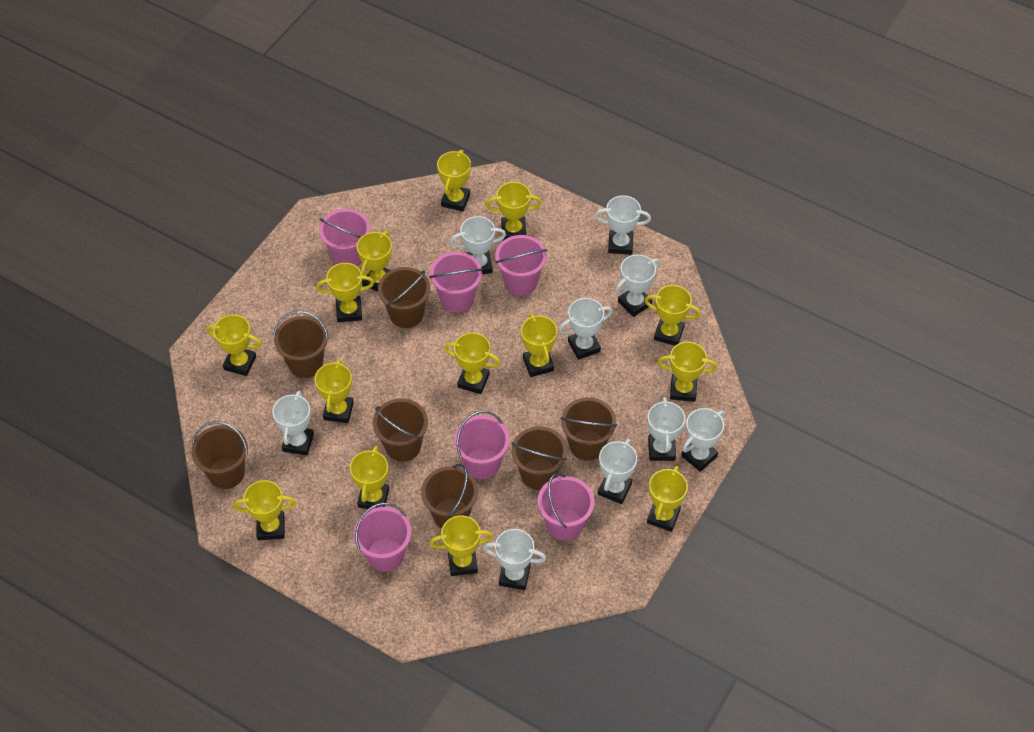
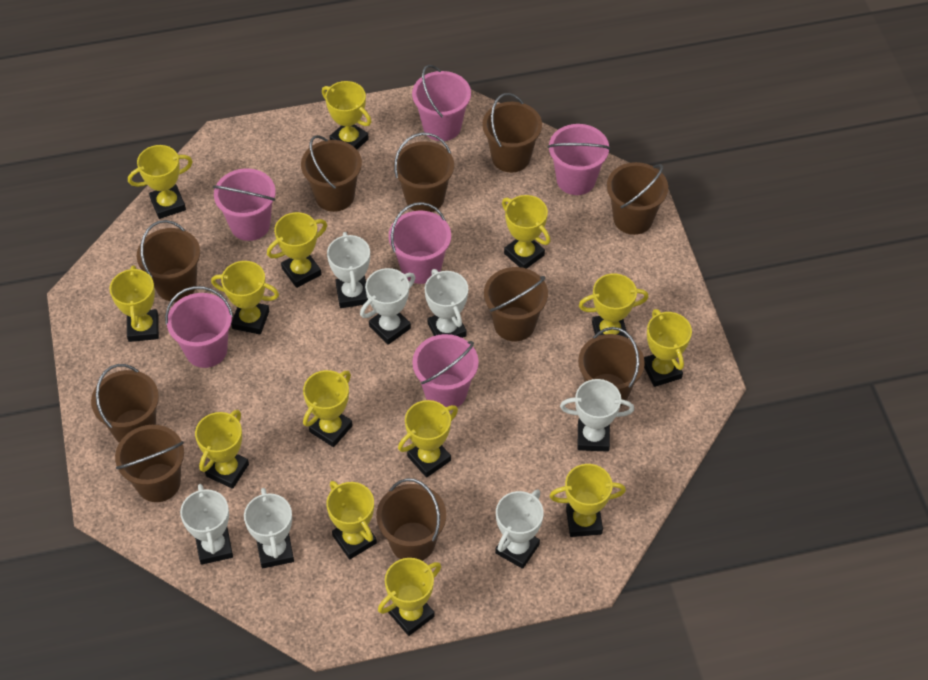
brown bucket: [191,421,248,489] [273,311,329,378] [373,398,428,462] [378,267,430,328] [421,464,478,528] [511,426,567,490] [560,397,617,461] = 7 -> [91,364,159,443] [115,425,184,502] [137,220,200,302] [301,135,362,212] [376,478,446,561] [394,132,454,212] [482,93,542,173] [484,267,548,341] [578,327,645,406] [607,162,668,235] = 10
white trophy: [272,391,314,455] [450,216,506,274] [483,529,546,590] [559,298,613,360] [595,195,651,255] [598,439,637,504] [615,254,659,317] [647,397,685,461] [681,408,725,472] = 9 -> [180,484,233,565] [244,488,294,568] [327,232,370,308] [360,268,415,345] [425,269,468,338] [495,490,544,569] [560,379,634,452] = 7

